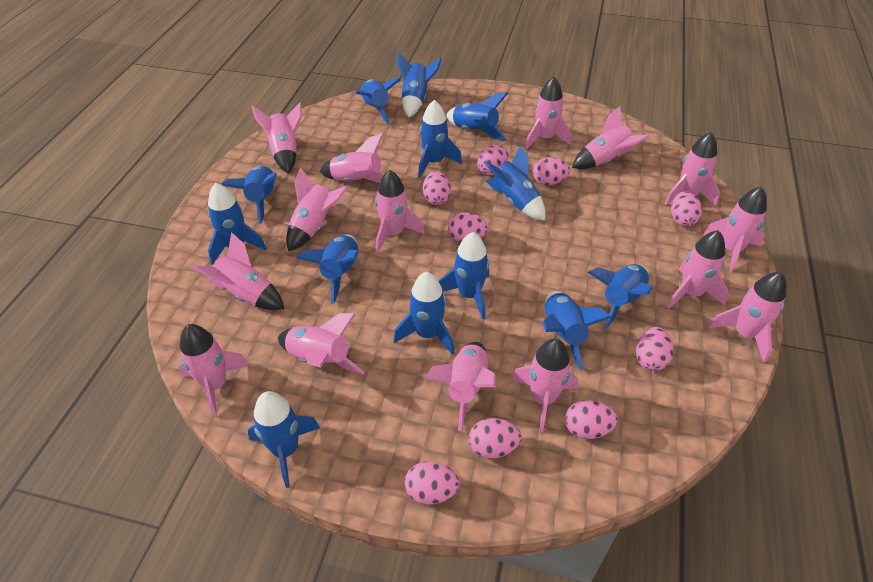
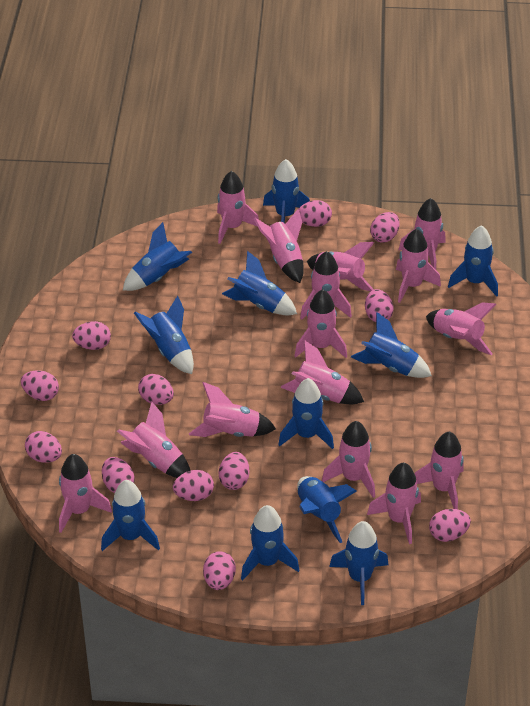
blue rocket: [208,183,267,265] [222,166,277,224] [248,391,320,488] [296,235,359,304] [355,78,400,124] [393,272,454,355] [397,51,441,117] [418,100,462,177] [439,232,489,319] [446,92,508,141] [483,145,545,221] [542,291,611,371] [588,264,652,329] = 13 -> [101,480,160,551] [123,222,192,291] [134,295,194,374] [222,251,297,315] [241,505,299,580] [263,159,310,222] [278,378,334,449] [297,476,357,543] [329,521,389,605] [351,312,432,378] [448,225,498,297] = 11
pink egg: [405,461,460,504] [423,171,451,205] [448,213,488,242] [469,418,522,459] [477,145,508,175] [533,157,570,185] [565,400,618,439] [636,327,673,371] [671,191,702,226] = 9 -> [21,370,59,401] [25,431,62,463] [72,321,111,350] [102,457,135,493] [138,374,174,405] [173,470,214,501] [203,551,236,590] [219,452,250,490] [299,200,332,227] [365,289,393,322] [370,212,399,243] [429,509,471,542] = 12

